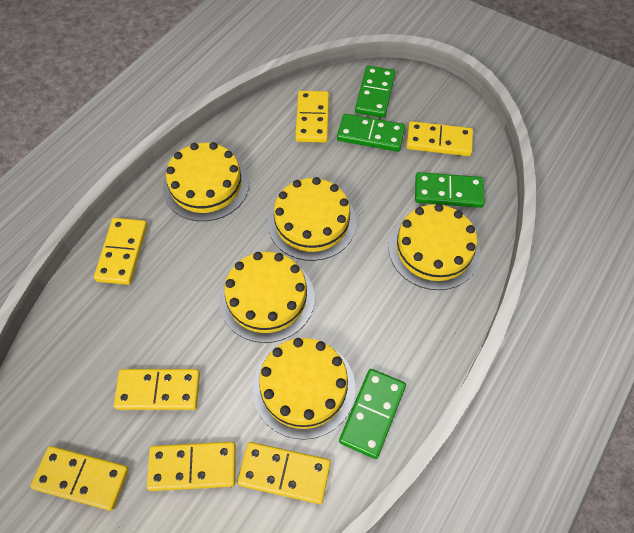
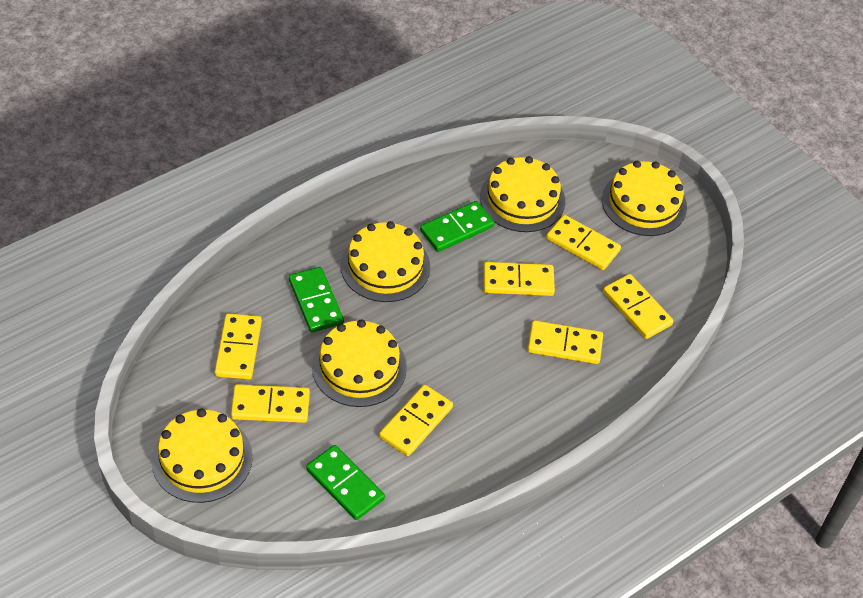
green domino: [337,114,405,152] [339,369,406,459] [355,66,396,118] [415,172,485,208] = 4 -> [289,267,344,332] [306,445,385,520] [420,201,494,252] = 3

